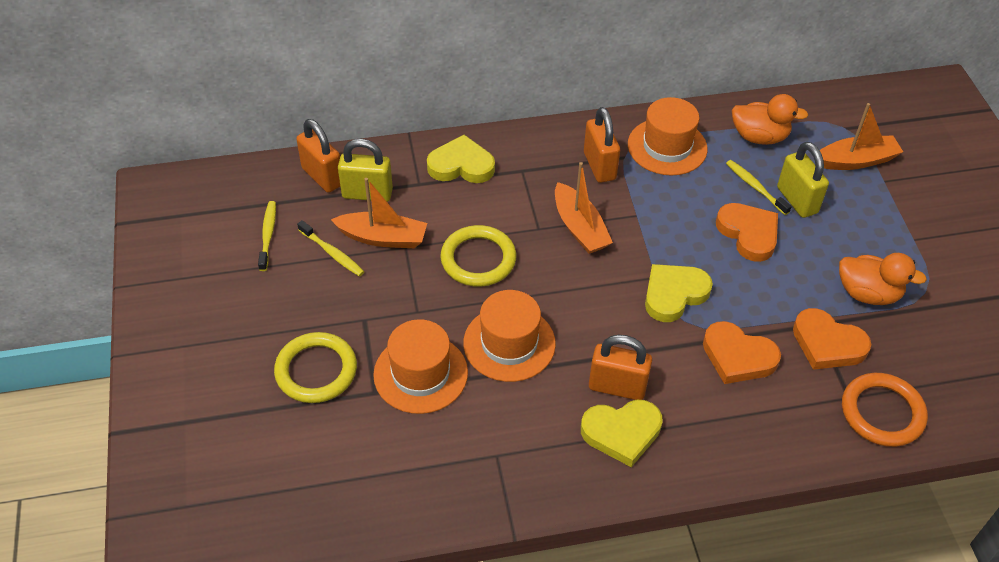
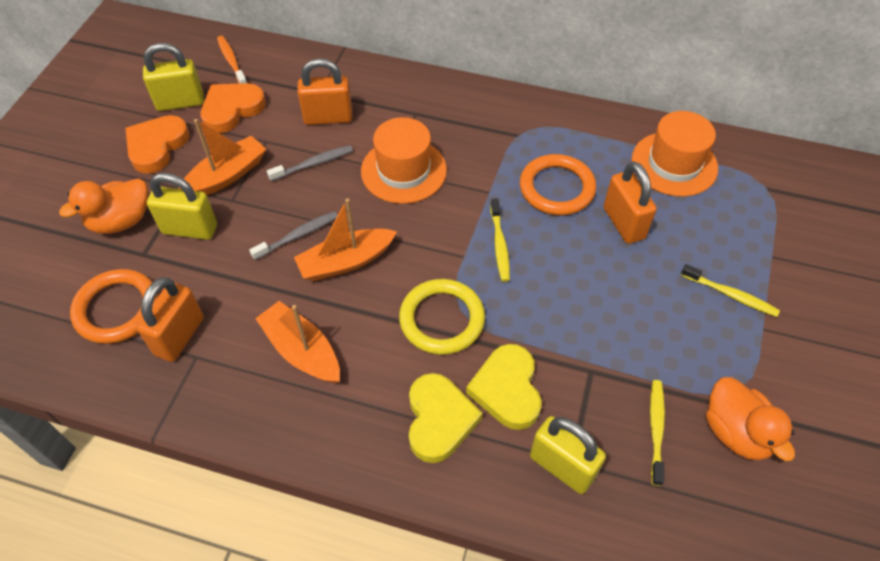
grey toothbrush: none = 0 -> [249,211,338,260] [267,145,353,181] = 2
orange hat: [373,319,468,414] [463,290,556,382] [628,97,708,176] = 3 -> [361,117,447,204] [632,111,718,197] = 2
orange heart: [703,321,781,384] [716,203,778,262] [793,308,871,370] = 3 -> [125,115,189,174] [201,83,266,133] = 2
orange ring: [842,373,928,447] = 1 -> [70,269,158,344] [520,154,596,215] = 2
orange toothbrush: none = 0 -> [217,36,247,84] = 1
yellow heart: [427,135,495,183] [581,400,663,467] [645,264,713,322] = 3 -> [409,373,483,463] [466,344,542,430] = 2
yellow padlock: [338,139,393,202] [777,142,829,218] = 2 -> [143,43,204,111] [147,173,217,240] [530,416,606,494] = 3
yellow ring: [274,332,357,403] [440,225,516,287] = 2 -> [399,279,485,355] = 1

